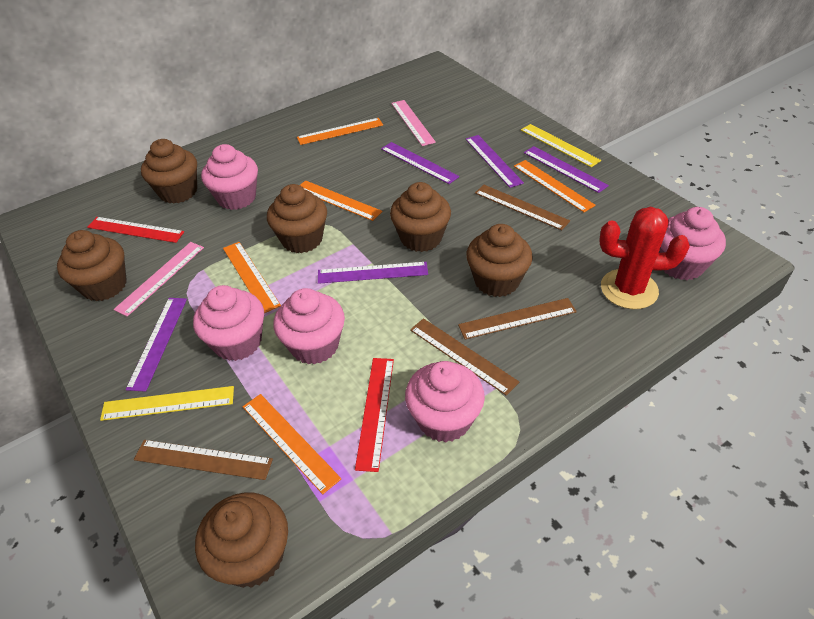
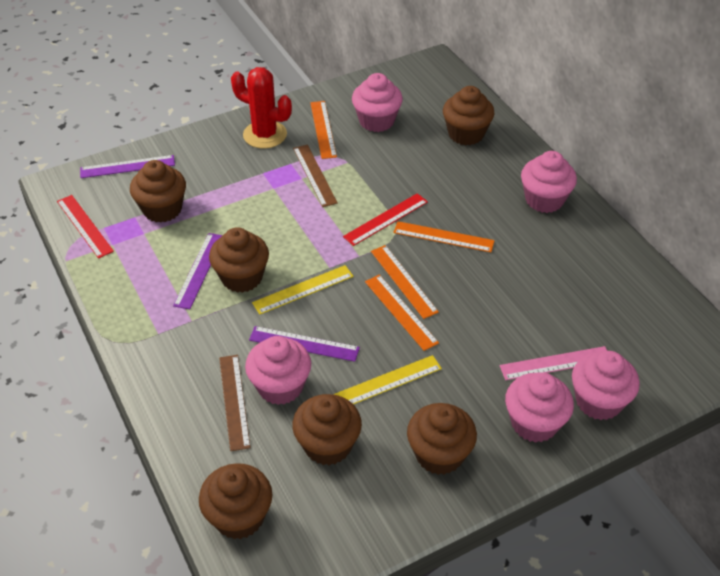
brown ruler: [134,440,273,480] [410,318,519,396] [458,298,577,339] [475,185,570,230] = 4 -> [219,355,251,451] [293,145,338,207] = 2
orange ruler: [223,242,281,313] [243,394,341,494] [297,118,383,145] [300,180,383,221] [514,160,596,212] = 5 -> [310,101,337,159] [365,275,439,351] [371,245,439,319] [393,221,494,252] = 4
pink ruler: [113,242,204,317] [391,100,436,146] = 2 -> [500,346,607,380] = 1
purple ruler: [126,298,187,392] [318,262,428,284] [381,142,459,184] [466,135,524,188] [524,146,609,193] = 5 -> [80,155,175,178] [173,233,222,309] [249,326,360,362] = 3

